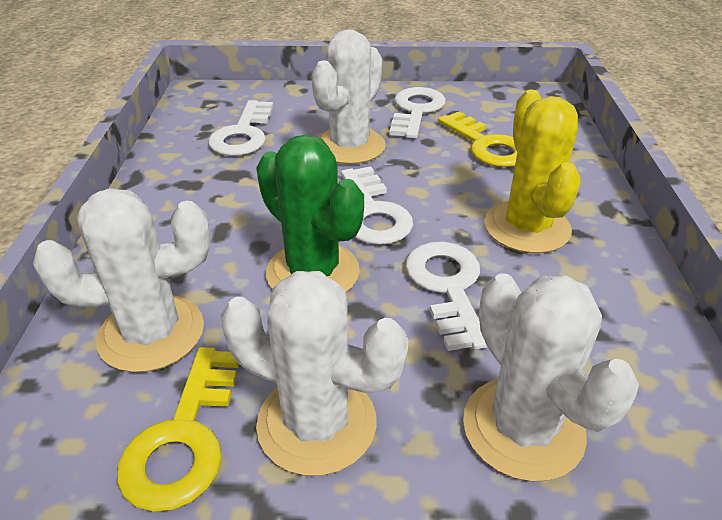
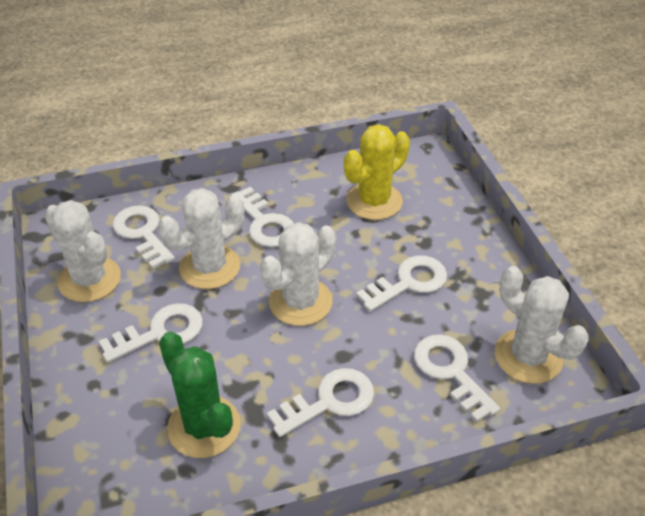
white key: [208,100,273,156] [341,166,413,245] [390,87,446,139] [406,242,488,351] = 4 -> [99,303,203,363] [113,205,175,269] [231,187,294,247] [267,368,374,437] [356,255,447,312] [414,335,500,422] = 6
yellow key: [117,347,239,512] [438,111,517,167] = 2 -> none = 0

